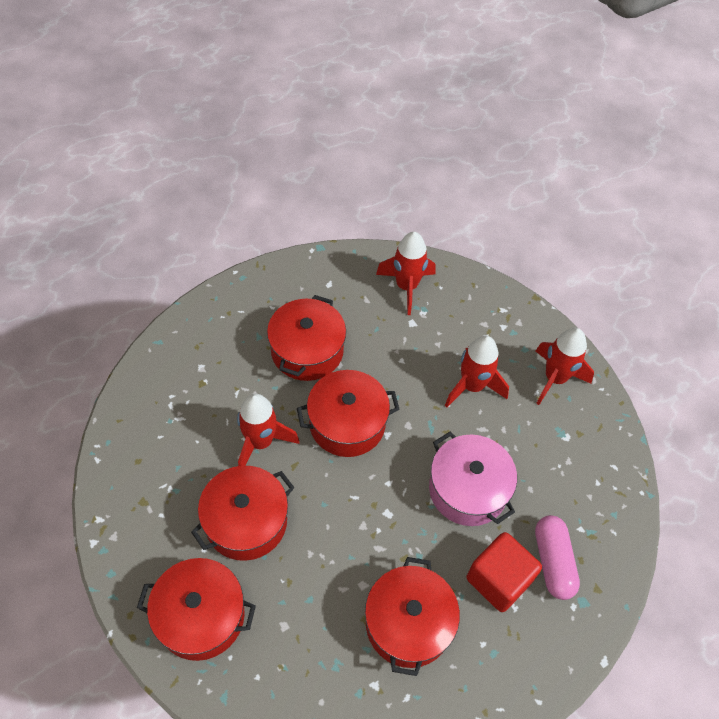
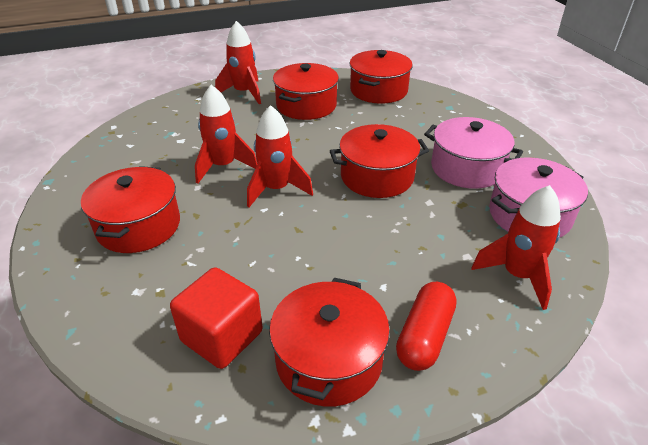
pink capsule: [535,515,580,600] = 1 -> none = 0
pink pot: [429,432,517,526] = 1 -> [424,117,523,189] [489,157,588,238] = 2
red capsule: none = 0 -> [396,282,456,371] = 1

